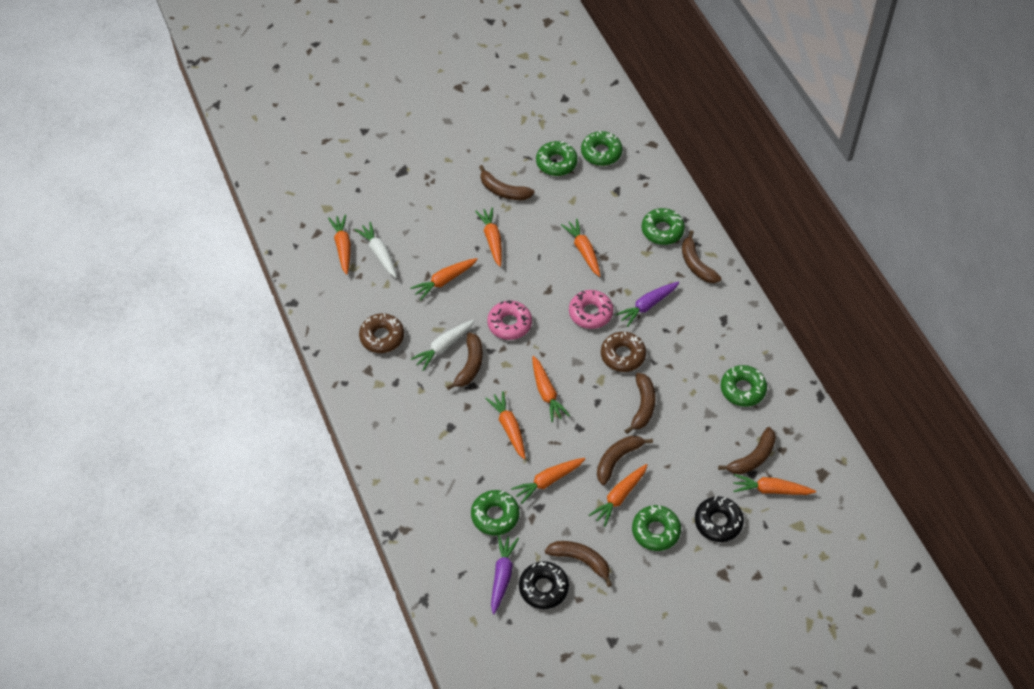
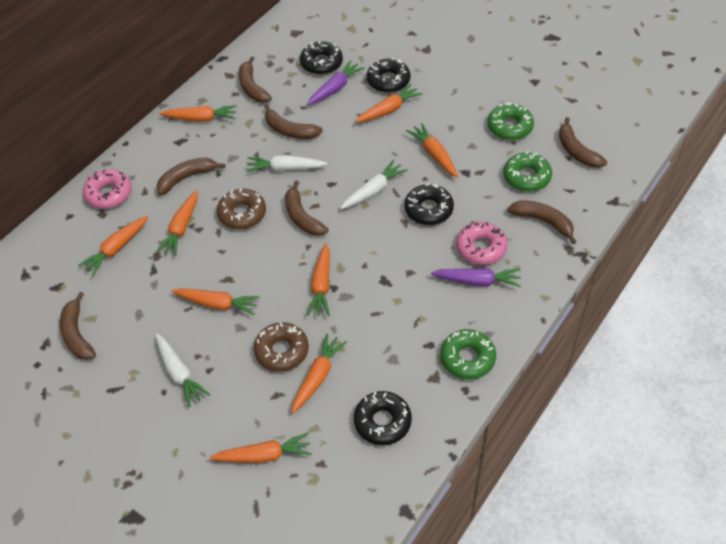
black donut: [519,561,569,609] [695,496,744,542] = 2 -> [300,41,343,75] [354,391,412,445] [367,58,410,93] [404,183,454,225] = 4
green donut: [471,490,519,535] [536,141,578,176] [581,131,623,166] [632,505,681,551] [642,208,685,245] [721,365,767,407] = 6 -> [440,329,496,379] [487,102,534,140] [503,151,552,192] = 3
white carrot: [355,222,397,278] [411,320,475,371] = 2 -> [155,333,210,407] [246,155,328,172] [340,160,408,209] = 3

